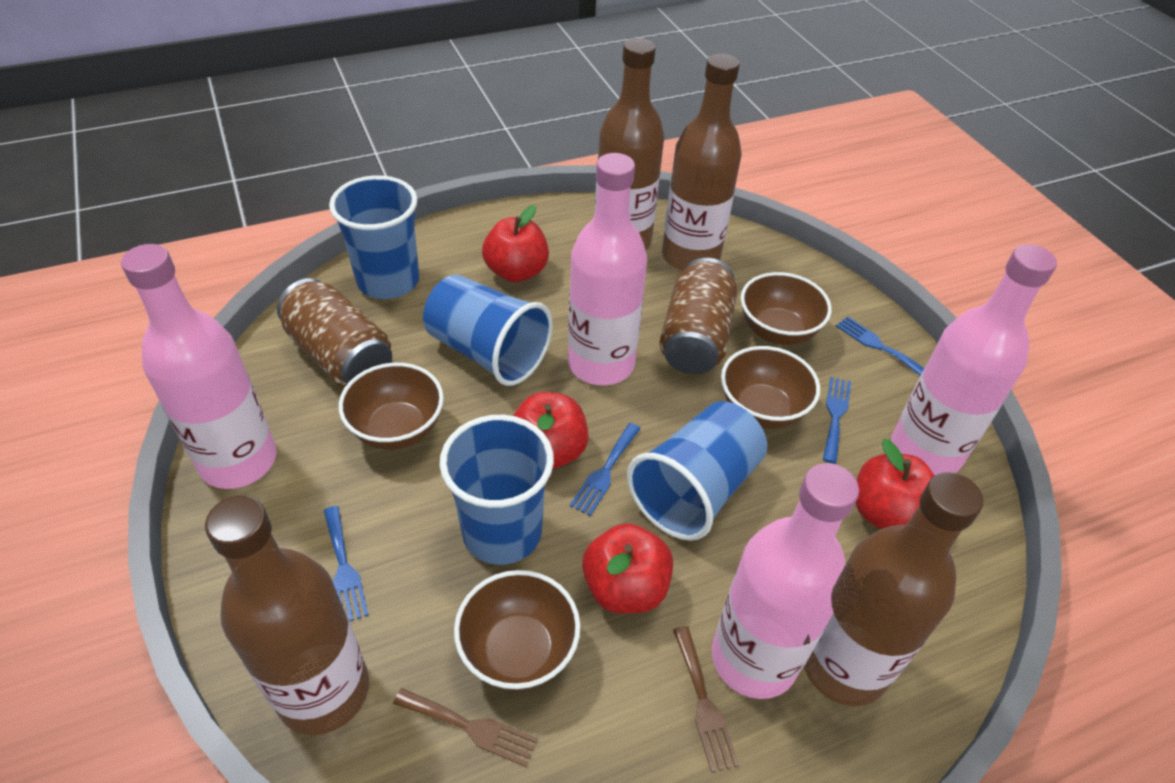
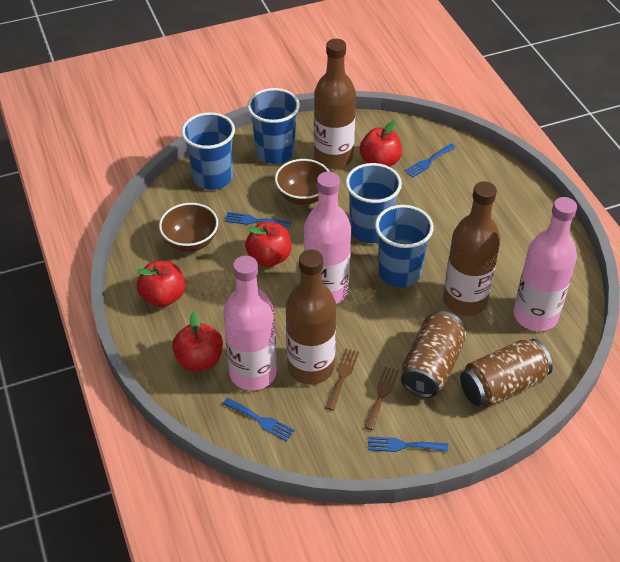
brown bottle: [205,496,369,735] [594,38,664,250] [662,53,741,271] [804,472,984,706] = 4 -> [286,250,336,384] [314,39,356,169] [443,181,501,316] = 3
brown bowl: [339,363,444,450] [454,570,581,691] [721,346,820,429] [741,272,832,345] = 4 -> [159,203,218,252] [275,159,330,205] = 2
pink bottle: [121,244,277,489] [568,153,647,385] [712,463,859,699] [891,244,1057,475] = 4 -> [223,256,277,391] [304,172,351,304] [513,197,577,331] = 3

